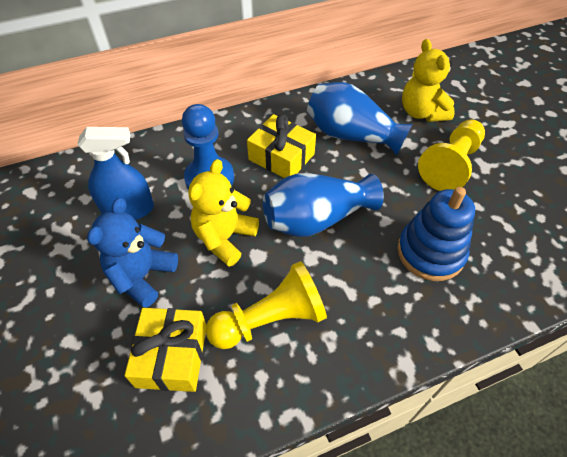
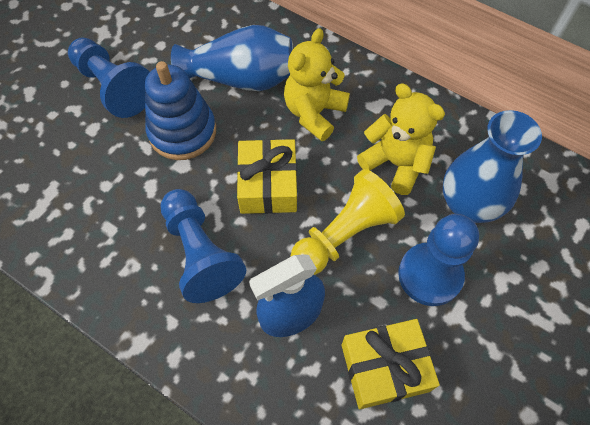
blue pawn: [182,104,234,190] = 1 -> [68,37,150,118] [160,189,246,303] [398,214,479,306] = 3
blue teddy bear: [87,198,178,308] = 1 -> none = 0
yellow pawn: [206,261,327,349] [418,120,485,191] = 2 -> [291,169,405,275] = 1

